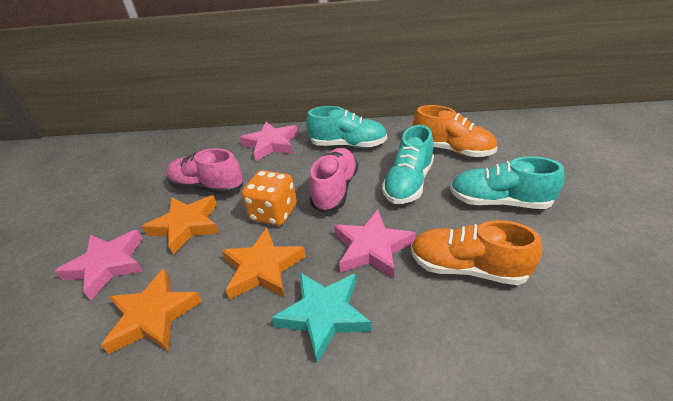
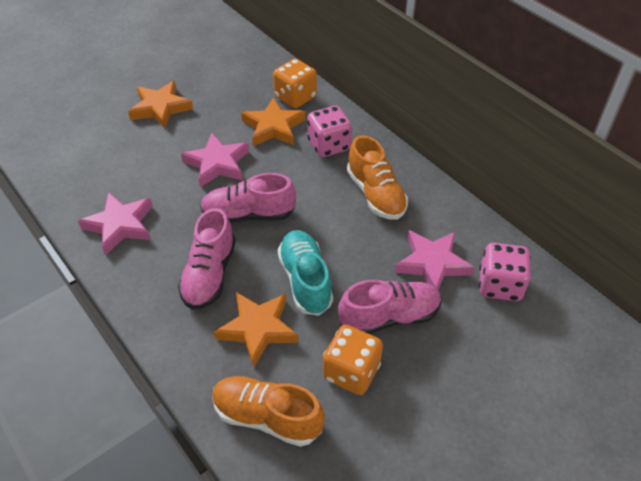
orange dice: [242,170,297,226] = 1 -> [273,59,317,108] [323,325,383,395] = 2
pink dice: none = 0 -> [307,106,352,157] [479,243,531,301] = 2
pink shoe: [166,148,243,195] [309,148,358,213] = 2 -> [178,208,236,310] [200,173,296,223] [338,280,442,334] = 3
turquoise shoe: [306,106,387,148] [382,125,434,204] [450,156,565,209] = 3 -> [277,230,333,316] = 1
turquoise star: [271,273,372,363] = 1 -> none = 0

